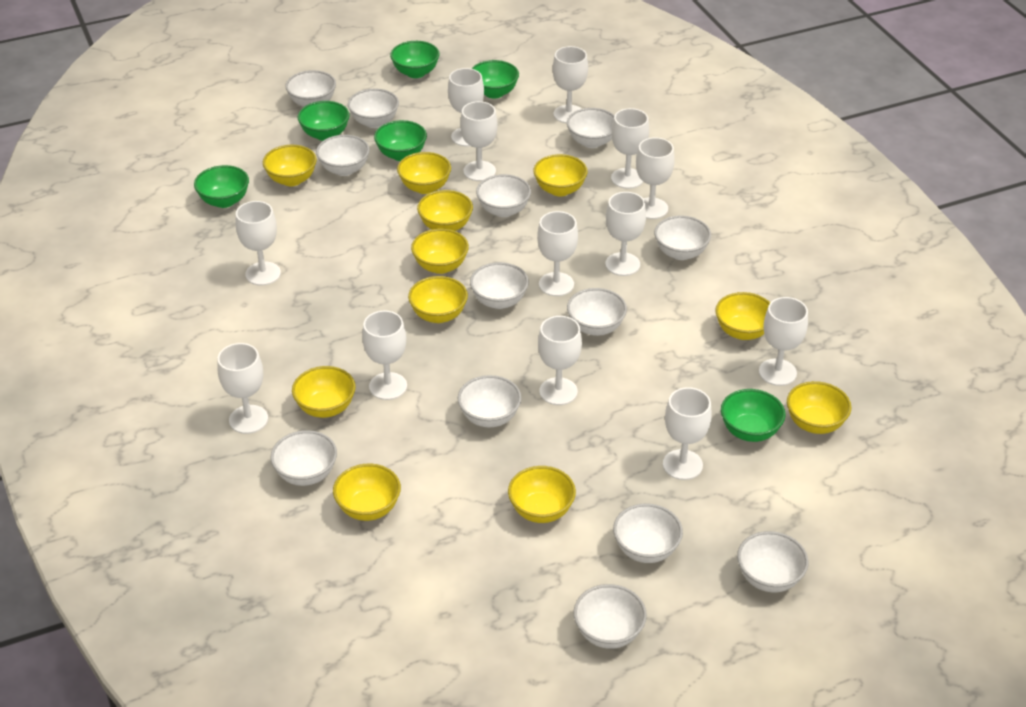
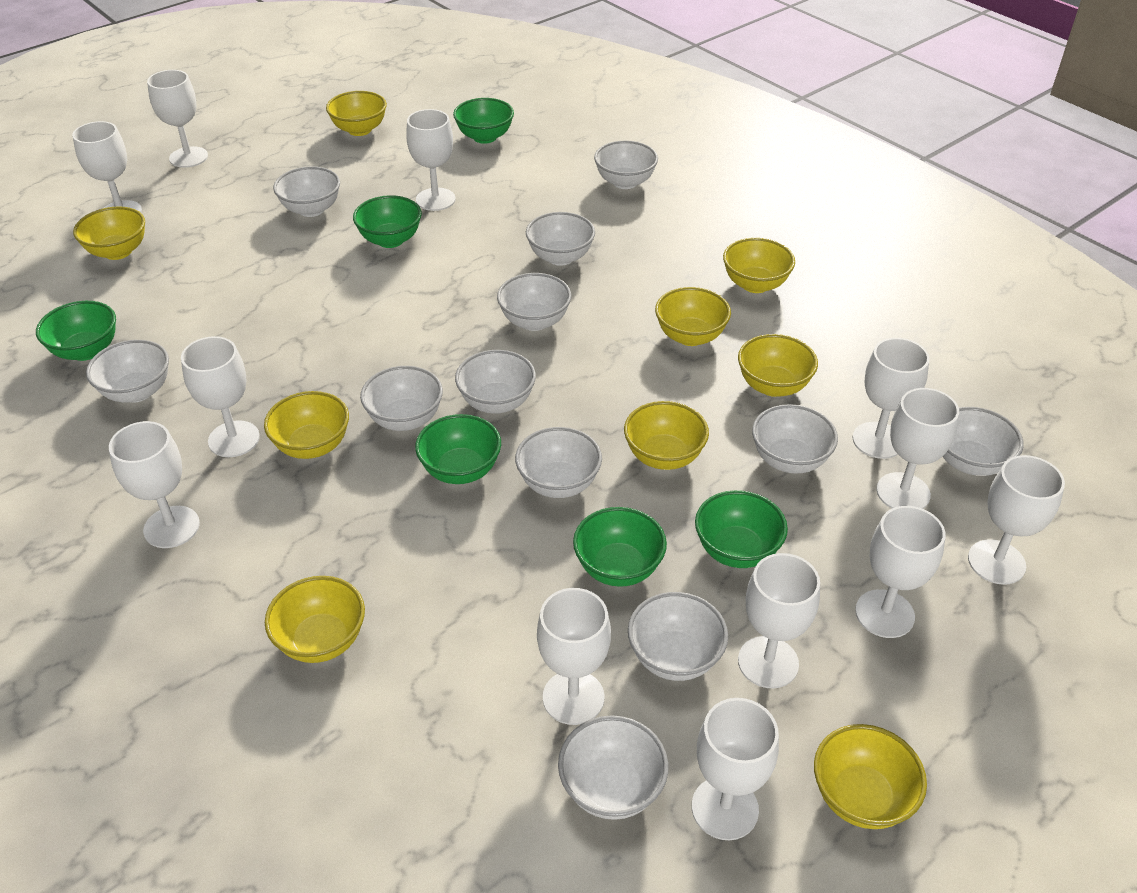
white bowl: [270,430,337,486] [285,70,336,107] [316,135,370,176] [348,88,399,128] [458,375,521,427] [470,262,529,309] [476,174,531,217] [567,108,615,148] [567,288,627,336] [574,584,647,649] [613,504,683,563] [654,215,711,260] [737,531,809,592] = 13 -> [86,340,169,403] [273,167,340,217] [360,366,443,431] [455,350,536,414] [497,273,571,331] [515,427,602,498] [526,212,595,266] [558,715,668,820] [594,141,658,189] [628,592,728,681] [752,404,838,473] [943,407,1024,476] = 12
white goblet: [217,343,268,434] [236,201,281,286] [362,311,407,400] [448,68,484,146] [460,101,498,181] [537,211,578,296] [538,316,582,405] [553,46,588,123] [605,192,646,276] [611,108,649,189] [636,137,675,219] [663,387,712,480] [759,297,808,386] = 13 -> [72,121,142,213] [109,421,200,548] [147,70,208,168] [181,336,260,457] [406,109,456,211] [537,588,611,725] [692,698,779,840] [738,553,820,688] [853,338,929,459] [855,506,946,638] [876,388,959,509] [968,455,1065,585] = 12
yellow bowl: [263,145,317,186] [292,366,356,418] [333,463,401,521] [397,152,451,194] [408,276,468,323] [411,229,469,274] [417,190,473,231] [508,466,576,523] [533,154,588,196] [715,292,770,340] [787,381,852,434] = 11 -> [73,207,145,260] [264,391,349,459] [265,576,365,663] [326,91,387,136] [624,401,709,470] [655,287,731,346] [723,238,795,293] [738,334,818,397] [814,724,927,829] = 9

